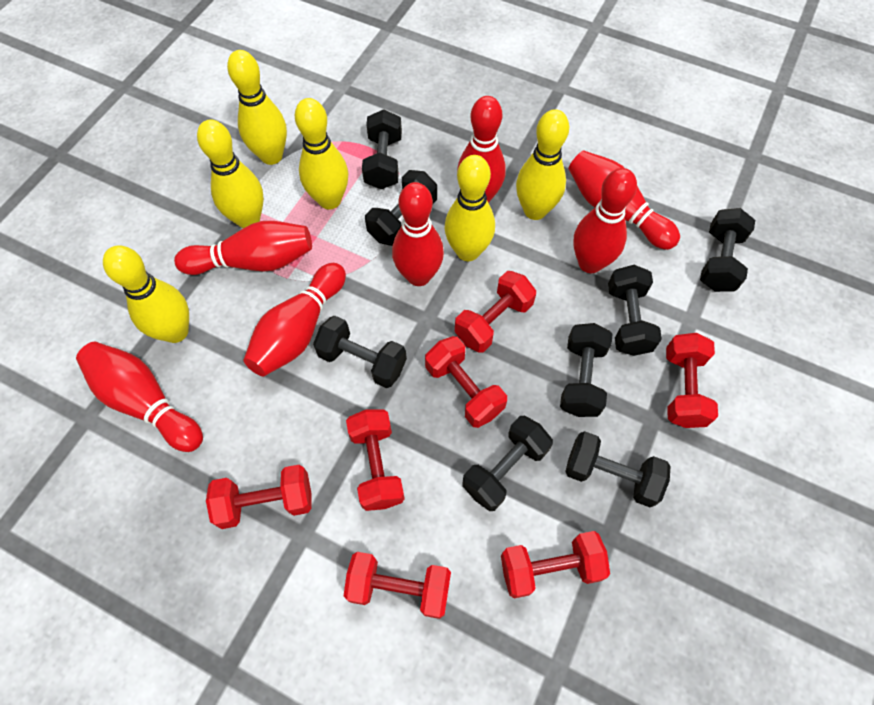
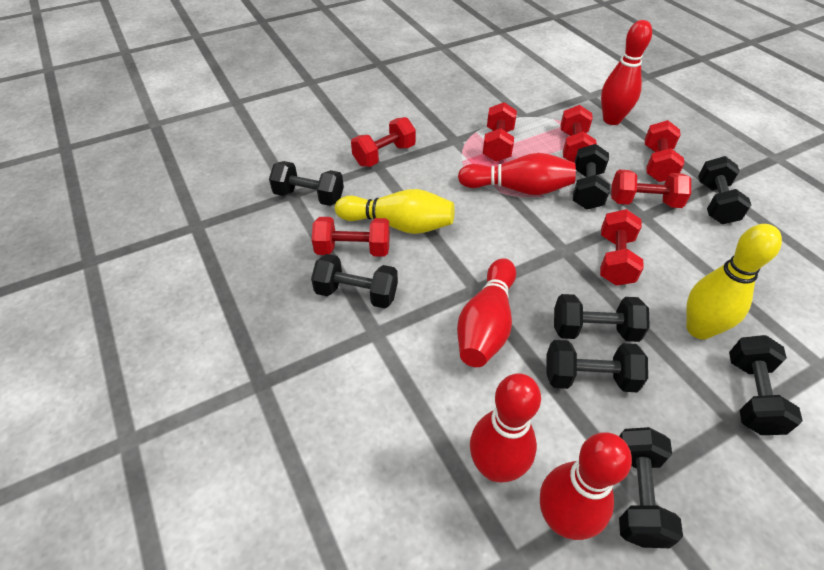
red bowling pin: [76,342,203,452] [174,221,312,275] [244,263,346,376] [392,182,444,286] [457,96,506,203] [568,150,680,250] [573,168,637,273] = 7 -> [457,258,516,367] [458,153,576,195] [470,373,541,483] [540,432,632,540] [601,20,652,125] = 5
yellow bowling pin: [103,246,189,343] [197,119,264,228] [227,50,287,165] [295,98,348,209] [445,155,495,261] [516,109,569,220] = 6 -> [335,189,455,234] [686,224,782,339] = 2

